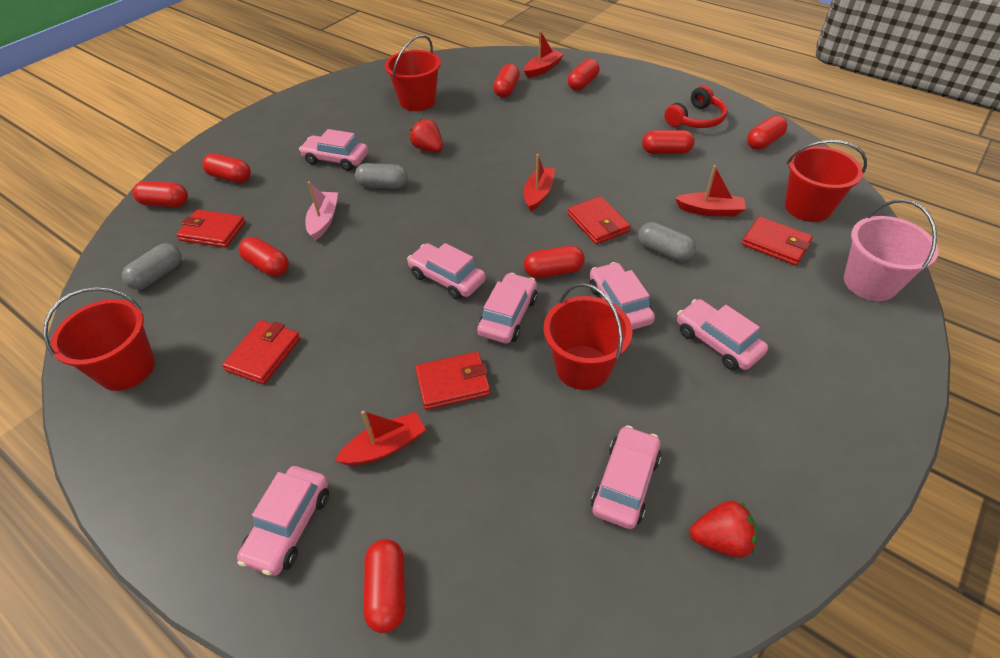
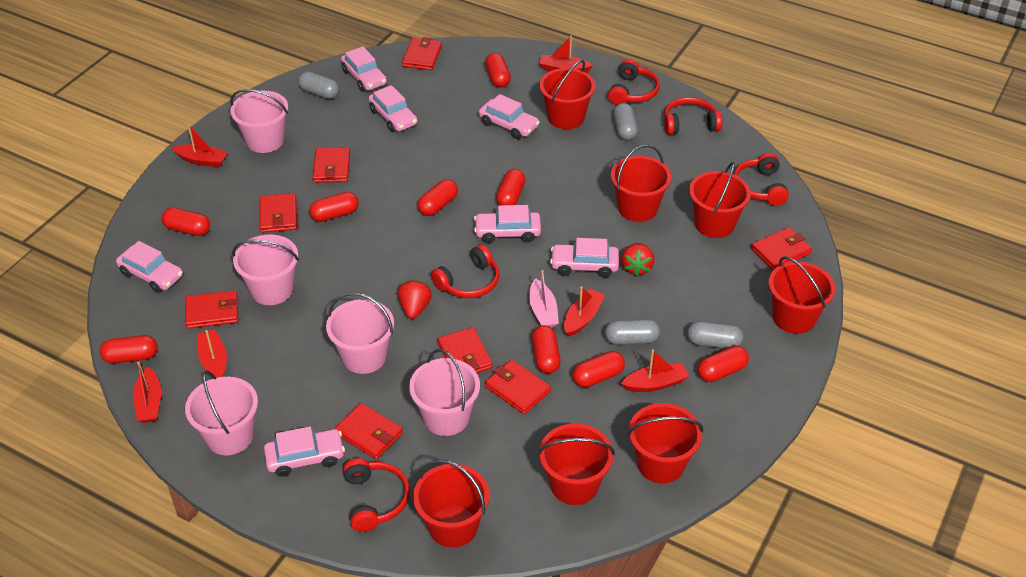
grey capsule: [122,243,182,290] [355,163,408,189] [638,222,696,262] = 3 -> [298,71,339,99] [605,319,660,345] [613,103,638,140] [687,321,743,349] = 4
pink bucket: [844,199,939,301] = 1 -> [185,371,258,455] [230,89,288,153] [232,235,299,305] [326,292,394,374] [409,349,480,436] = 5
red boat: [335,411,426,466] [524,30,564,78] [524,154,555,212] [675,165,746,216] = 4 -> [133,361,161,423] [172,124,228,167] [197,329,227,378] [539,35,593,73] [564,286,605,337] [621,349,689,392] = 6
red bucket: [43,287,155,391] [385,35,441,111] [544,283,632,390] [785,140,867,222] = 4 -> [413,459,490,548] [538,423,615,505] [539,60,595,129] [611,145,671,222] [628,403,703,484] [689,162,751,238] [769,256,835,334] = 7
red headphones: [665,85,727,128] = 1 -> [343,458,410,532] [431,244,499,298] [608,59,660,105] [664,97,722,135] [734,153,789,206] = 5
red wallet: [176,210,245,248] [222,320,300,384] [415,352,490,410] [568,196,631,244] [742,216,813,266] = 5 -> [185,290,238,329] [260,193,297,233] [312,147,350,183] [334,403,403,459] [402,37,442,70] [438,327,493,373] [485,359,551,414] [751,227,812,270] = 8

